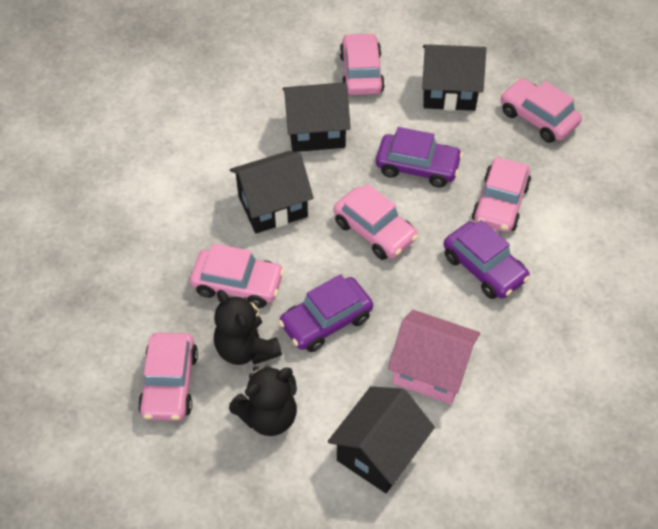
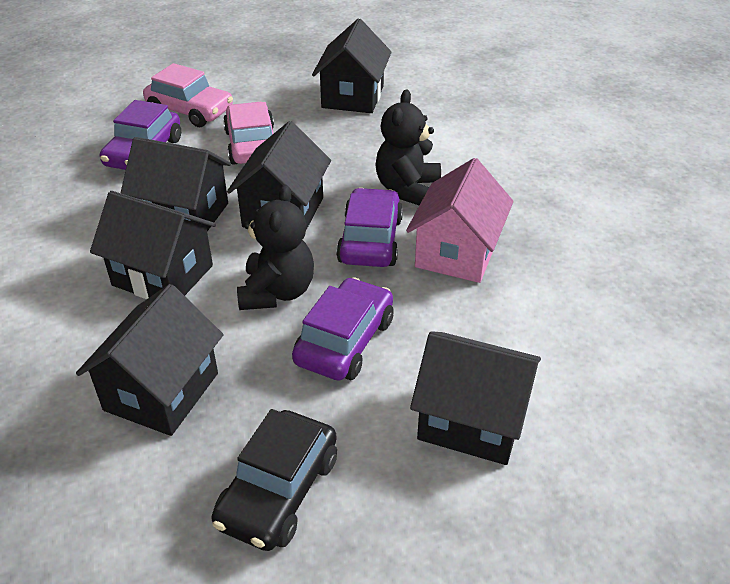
black car: none = 0 -> [211,409,337,551] = 1
black house: [230,151,314,233] [283,83,351,152] [328,386,435,493] [422,44,486,111] = 4 -> [76,284,223,436] [90,191,216,299] [121,137,231,231] [227,121,331,230] [312,19,392,113] [410,331,541,465] = 6
pink car: [138,333,198,421] [190,243,284,308] [333,184,418,260] [339,33,385,95] [472,157,531,232] [501,78,582,143] = 6 -> [143,63,233,127] [223,102,274,165] = 2

